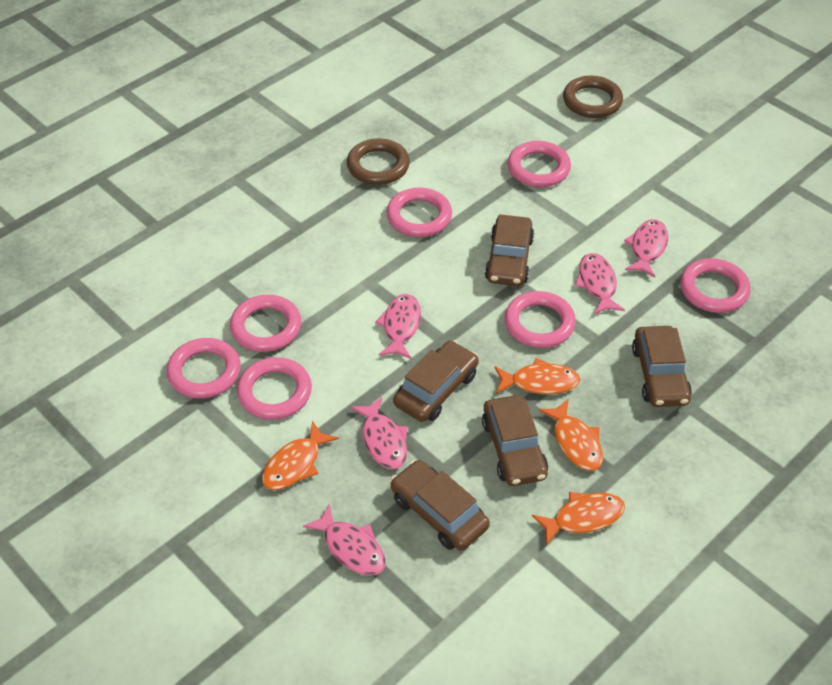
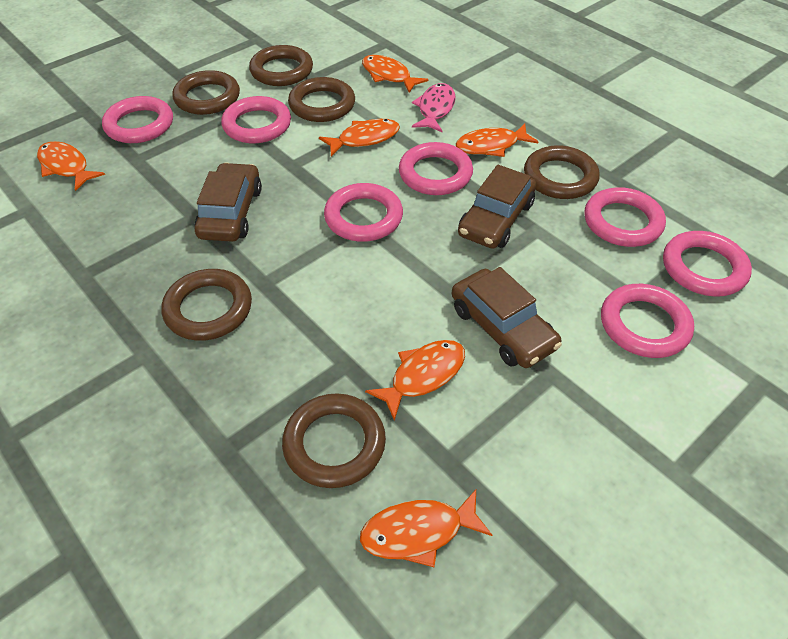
brown car: [390,460,490,551] [393,341,479,422] [482,395,548,486] [485,215,534,286] [632,326,692,407] = 5 -> [195,163,262,242] [452,267,562,368] [458,165,536,249] = 3
brown ring: [347,138,410,185] [563,75,623,118] = 2 -> [162,269,252,341] [173,70,240,115] [249,45,313,86] [282,394,386,488] [288,77,355,122] [524,145,600,199] = 6
orange fish: [262,421,339,490] [494,358,580,395] [532,492,625,545] [538,399,603,471] = 4 -> [37,141,105,191] [319,119,400,156] [360,490,492,567] [362,55,428,93] [365,340,465,421] [456,124,538,157] = 6
pink fish: [303,503,386,576] [350,397,408,469] [375,294,421,359] [575,253,625,314] [624,219,668,278] = 5 -> [412,83,456,132] = 1

